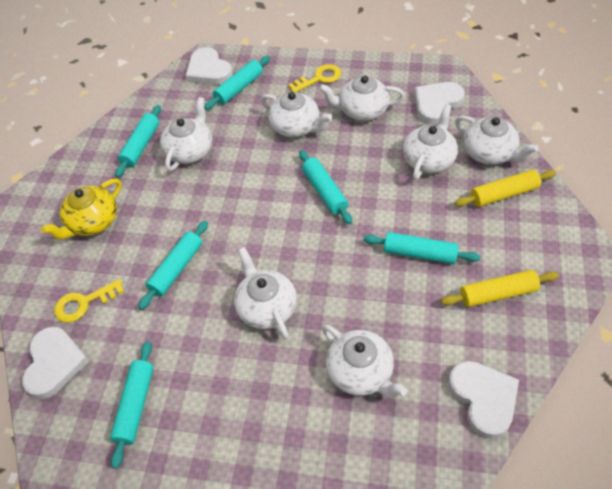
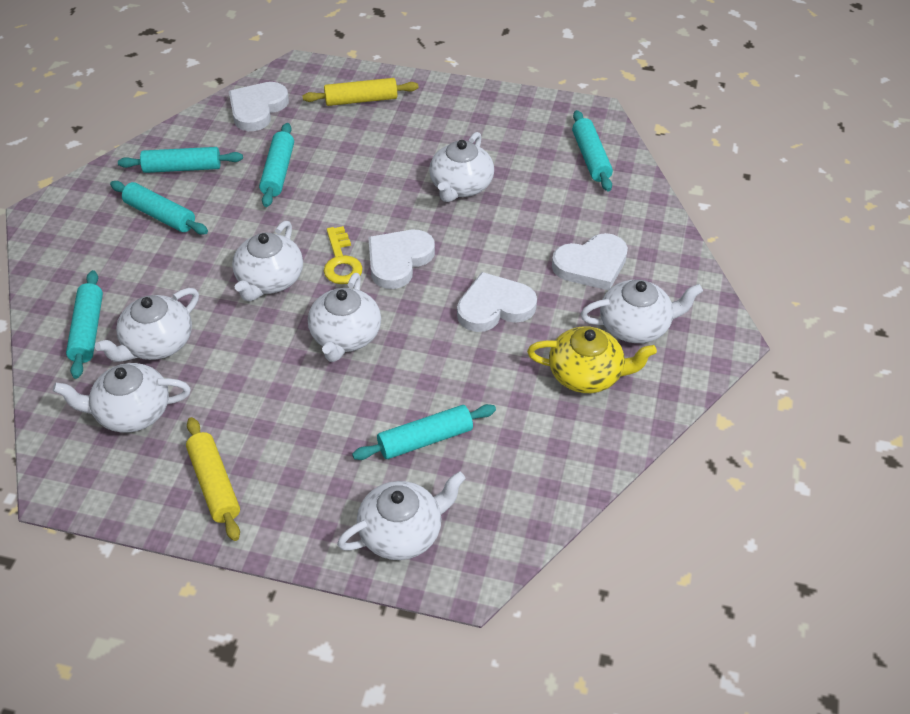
yellow key: [54,279,124,323] [288,64,341,92] = 2 -> [324,226,363,284] = 1

